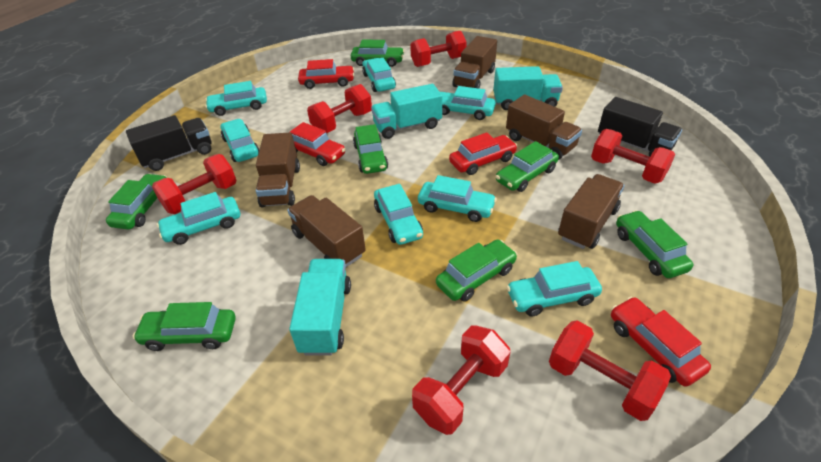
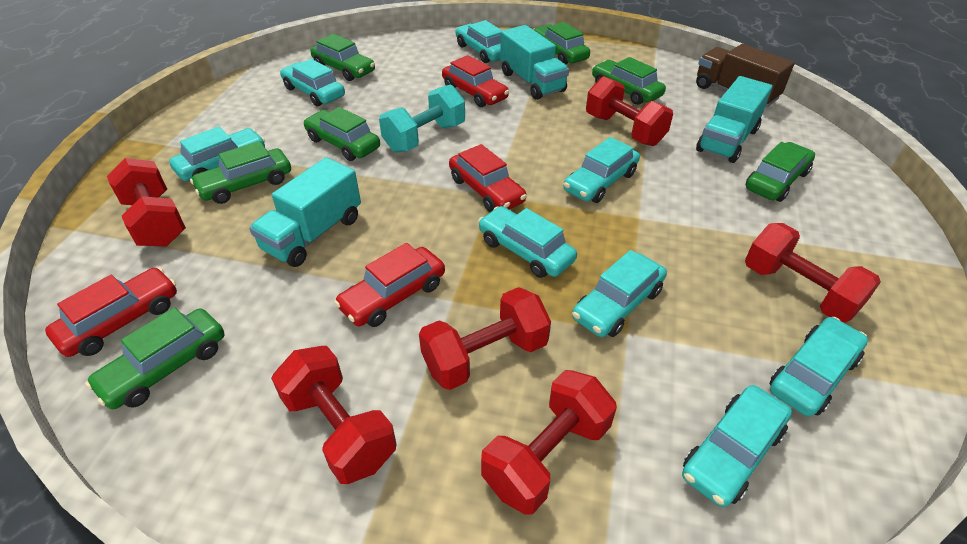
black truck: [126,115,211,171] [598,97,682,157] = 2 -> none = 0
brown truck: [256,133,300,208] [287,195,366,268] [452,36,497,88] [506,95,582,160] [558,174,625,249] = 5 -> [696,44,795,107] = 1
turquoise dumbbell: none = 0 -> [379,84,465,153] = 1

